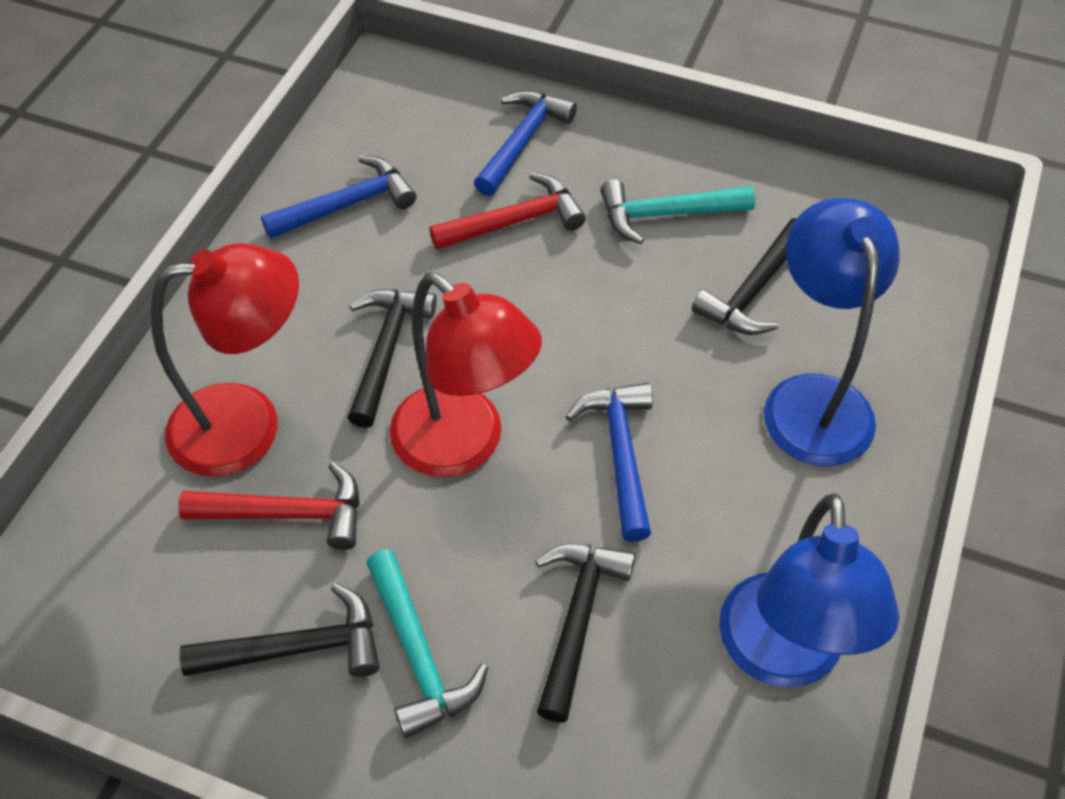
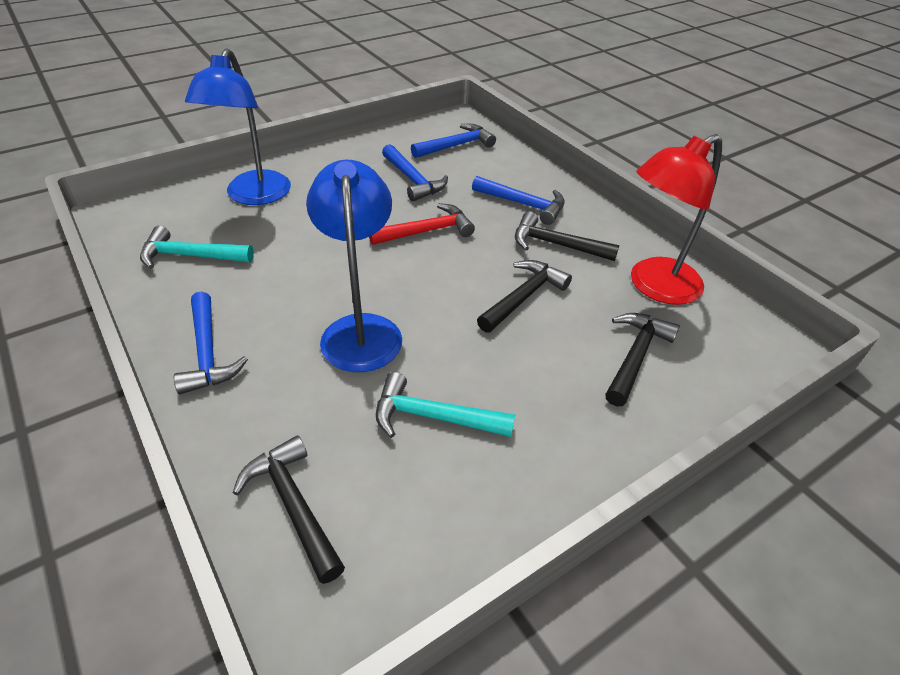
blue hammer: [261,156,416,239] [474,90,577,196] [566,383,653,542] = 3 -> [174,292,248,394] [382,144,448,201] [411,124,496,158] [472,176,565,225] = 4
red hammer: [178,462,360,550] [429,173,586,250] = 2 -> [369,203,475,245] = 1
red lamp: [151,244,299,477] [389,273,542,477] = 2 -> [631,134,722,305] = 1

